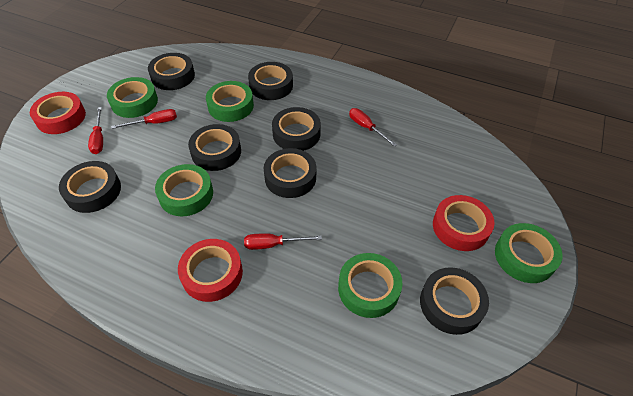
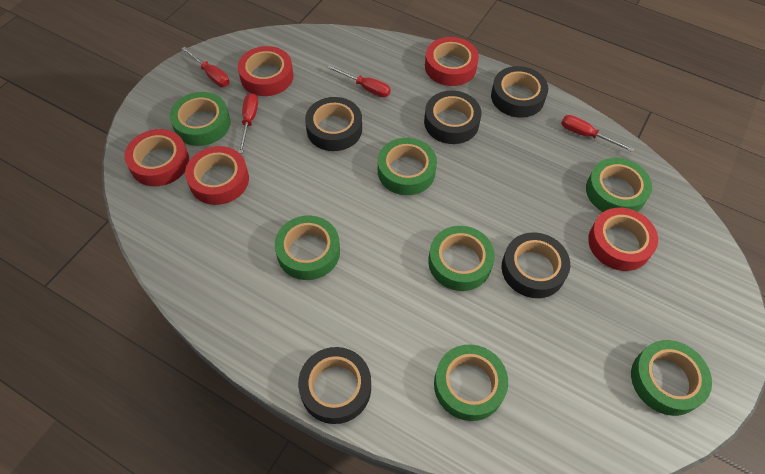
black tape: [59,161,121,213] [148,53,195,90] [188,124,241,171] [248,62,293,100] [264,148,316,198] [272,107,321,151] [420,267,489,335] = 7 -> [298,347,371,424] [305,97,362,151] [424,91,481,144] [491,66,548,118] [502,232,570,298] = 5
green tape: [107,77,158,118] [155,164,213,216] [206,81,254,122] [338,253,402,318] [495,223,563,283] = 5 -> [170,92,230,146] [275,215,340,280] [378,138,437,195] [428,226,495,291] [434,344,508,421] [586,158,652,212] [631,340,712,416] = 7
red tape: [30,92,86,134] [178,239,243,302] [433,195,495,251] = 3 -> [125,129,189,186] [185,146,249,205] [238,46,293,96] [425,37,479,86] [588,208,658,271] = 5

